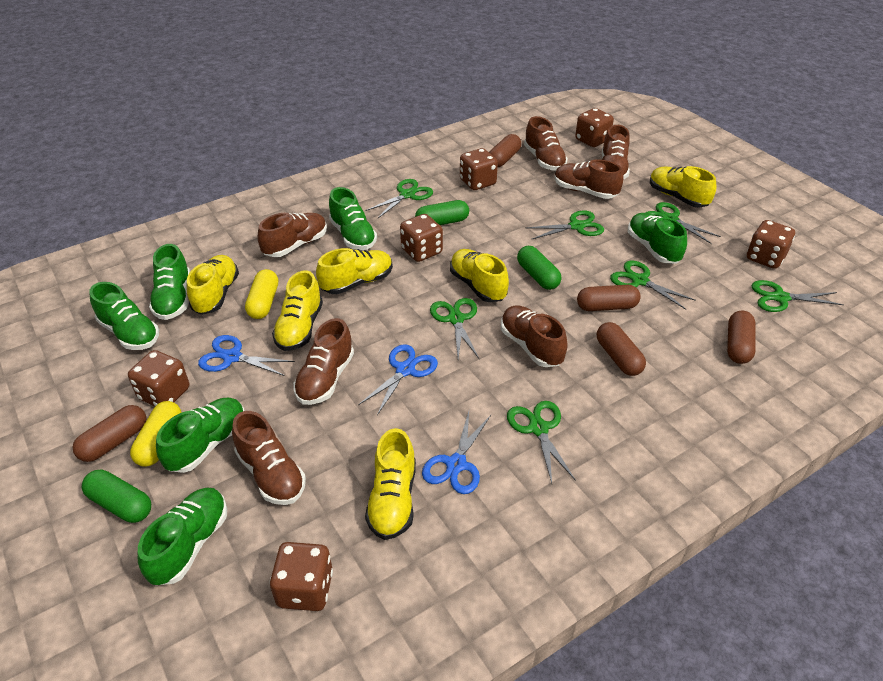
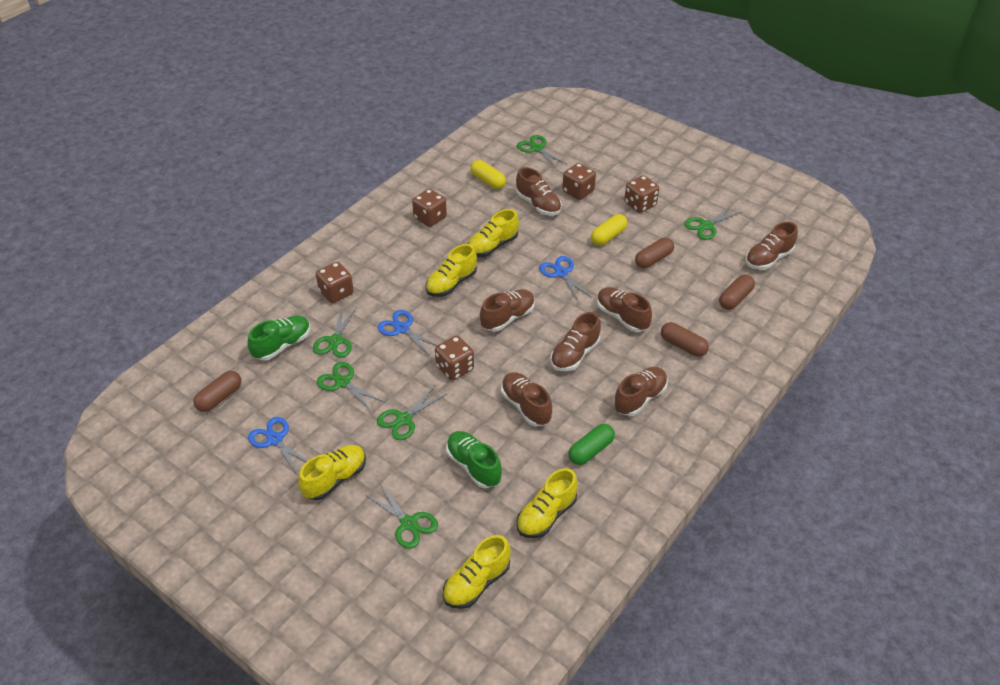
brown capsule: [73,405,146,462] [489,134,521,167] [577,285,641,311] [597,322,646,376] [727,310,756,364] = 5 -> [194,371,241,412] [635,237,674,268] [661,322,709,357] [719,274,755,310] = 4
brown dice: [128,350,189,406] [270,542,333,611] [400,214,443,262] [460,148,498,190] [575,108,614,147] [747,220,795,269] = 6 -> [316,262,354,303] [412,189,447,227] [435,336,474,381] [562,163,596,200] [624,175,659,213] = 5
green capsule: [82,470,151,523] [415,200,469,225] [517,246,561,290] = 3 -> [569,424,615,465] = 1
green scissors: [365,179,433,219] [430,298,479,358] [507,401,576,484] [526,210,604,240] [610,261,696,310] [645,202,721,244] [751,280,844,312] = 7 -> [313,305,357,358] [317,362,384,412] [366,484,438,549] [377,387,447,440] [517,135,568,169] [684,205,742,240] = 6
green shoe: [89,282,159,350] [138,488,227,585] [149,244,190,320] [156,398,245,473] [329,187,377,250] [628,213,687,263] = 6 -> [248,315,311,361] [446,431,502,488] = 2
yellow shoe: [187,255,239,315] [272,270,323,351] [316,248,393,294] [365,428,416,540] [450,249,509,302] [650,166,716,208] = 6 -> [298,445,366,500] [426,244,477,297] [443,535,511,609] [468,209,519,257] [517,468,578,538] = 5

